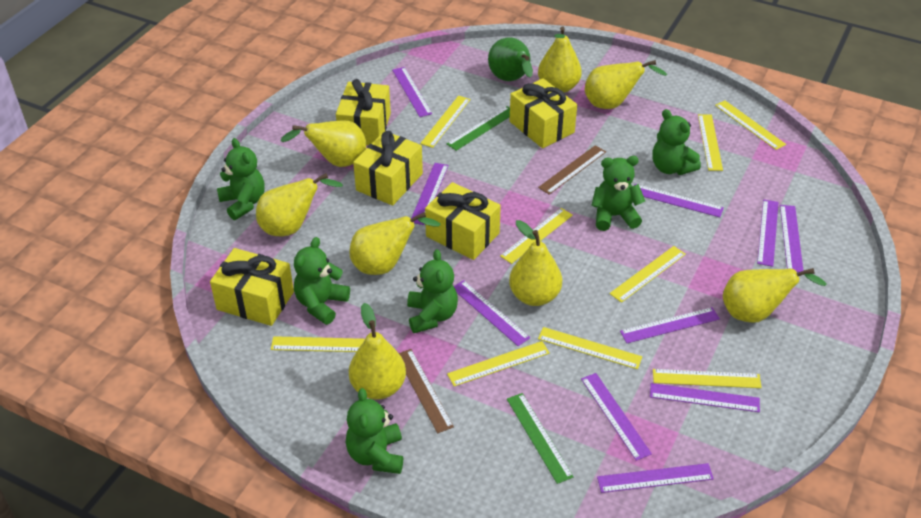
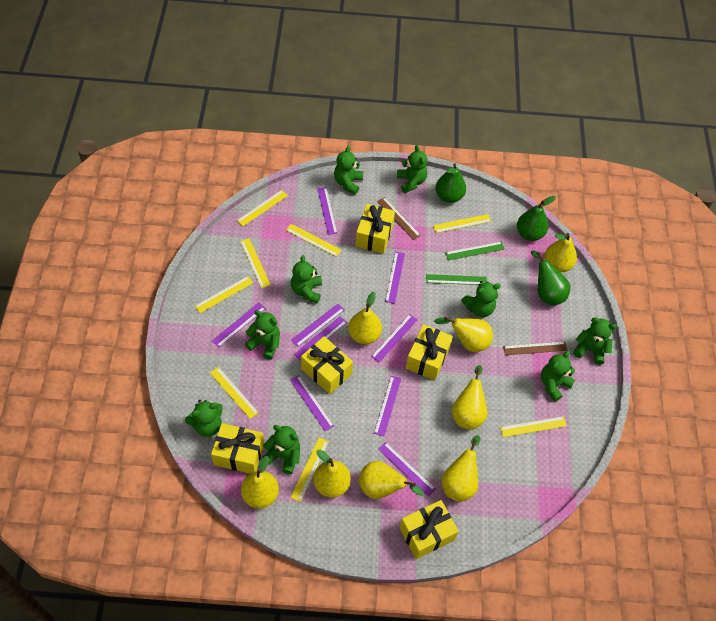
green pear: [488,37,533,81] = 1 -> [435,163,466,203] [517,196,556,241] [531,251,571,305] = 3
green teddy bear: [217,138,264,220] [294,237,350,325] [346,388,403,474] [407,249,458,333] [591,156,645,231] [652,109,701,175] = 6 -> [185,400,223,437] [245,310,280,360] [262,425,300,474] [291,255,322,303] [334,146,363,195] [397,145,428,193] [461,281,501,317] [541,351,575,402] [573,317,617,365] = 9
purple ruler: [392,67,432,117] [411,163,449,225] [454,280,530,346] [581,373,652,461] [597,463,714,493] [620,307,720,343] [634,184,724,217] [650,383,760,412] [757,200,779,267] [780,205,804,272] = 10 -> [212,302,266,347] [290,375,334,431] [291,304,344,347] [294,316,347,361] [317,187,337,235] [371,314,418,363] [374,376,401,436] [378,442,436,496] [385,252,405,304] = 9
yellow ruler: [271,336,365,352] [420,96,470,148] [447,341,550,386] [500,208,573,264] [538,327,642,369] [609,246,686,303] [653,369,762,388] [698,114,723,171] [715,100,786,150] = 9 -> [195,276,253,313] [210,367,259,419] [237,190,288,226] [240,238,271,288] [286,224,341,257] [290,438,329,502] [433,214,491,233] [500,416,567,437] = 8

